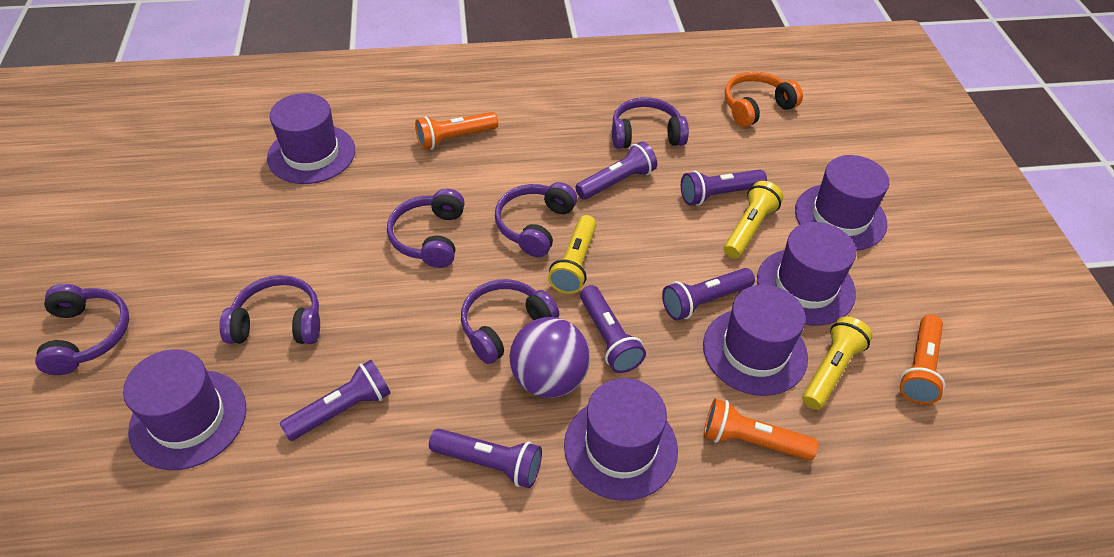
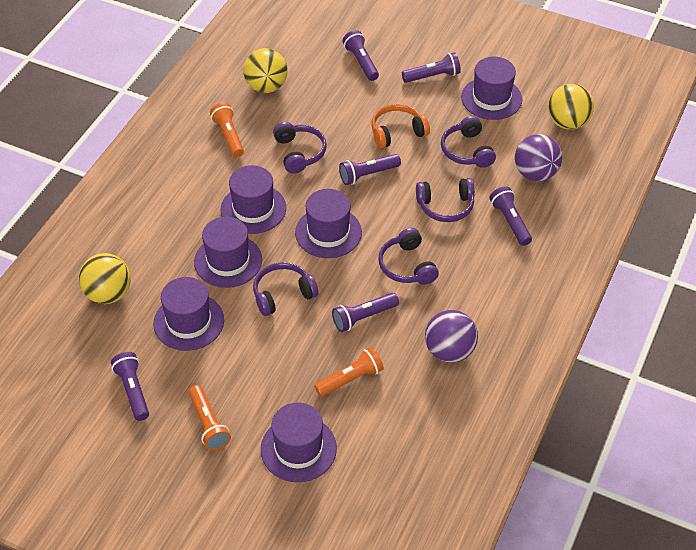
purple ball: [510,317,590,398] = 1 -> [425,310,478,363] [515,134,562,181] = 2
purple headphones: [35,284,129,375] [219,275,320,344] [387,189,465,268] [461,279,559,364] [495,182,577,257] [612,97,689,149] = 6 -> [253,262,319,316] [273,122,327,174] [378,228,439,285] [416,178,475,222] [441,116,496,168] = 5
yellow ball: none = 0 -> [79,253,131,304] [243,48,288,93] [548,84,594,130] = 3
yellow flashlight: [548,215,596,294] [724,181,783,258] [802,316,873,410] = 3 -> none = 0

